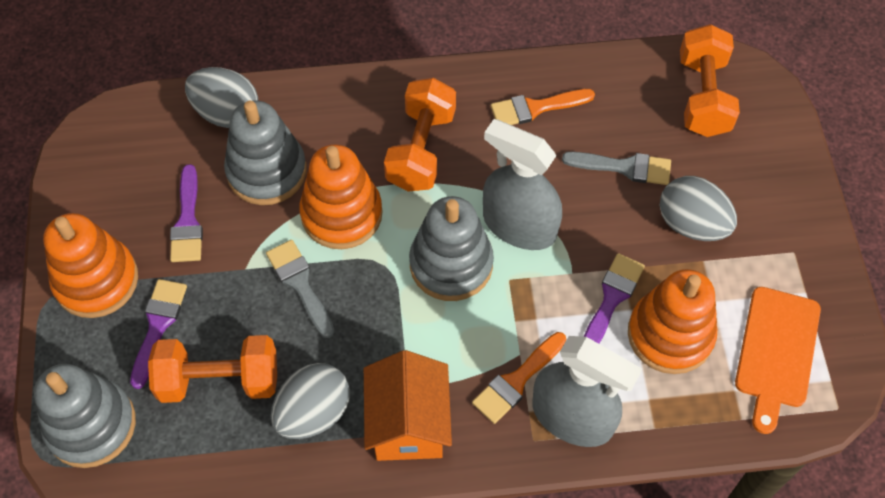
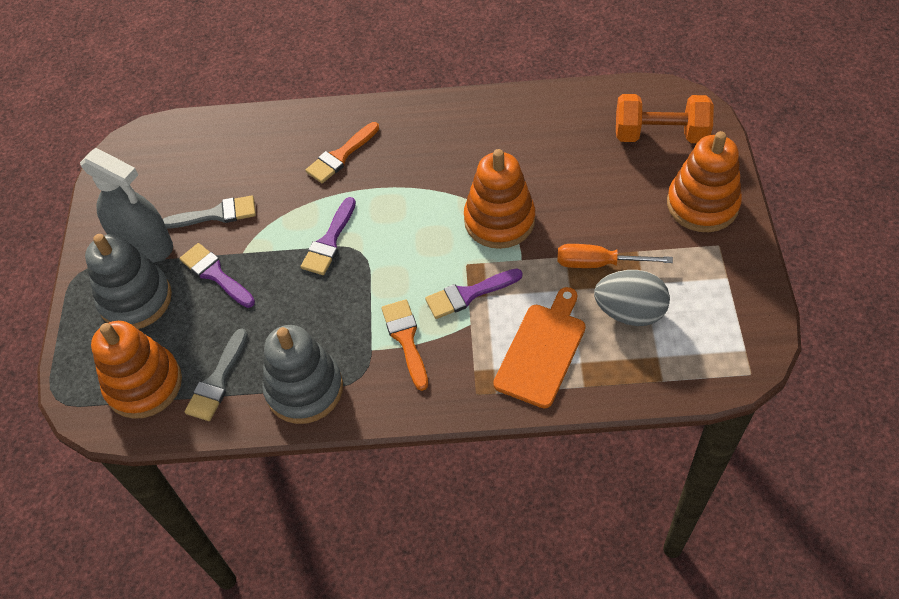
grey egg: [185,67,258,128] [271,363,350,439] [660,176,737,241] = 3 -> [594,270,670,326] = 1
grey spray bottle: [483,119,562,250] [533,336,642,447] = 2 -> [80,148,173,263] = 1
grey stacking toy: [34,364,136,468] [224,100,306,205] [409,196,494,301] = 3 -> [85,234,172,329] [262,325,343,424] = 2
orange dumbbell: [148,335,277,403] [384,78,456,192] [680,24,740,137] = 3 -> [616,94,714,143] = 1
orange house: [364,350,452,461] = 1 -> none = 0
orange screwdriver: none = 0 -> [557,244,673,268] = 1

